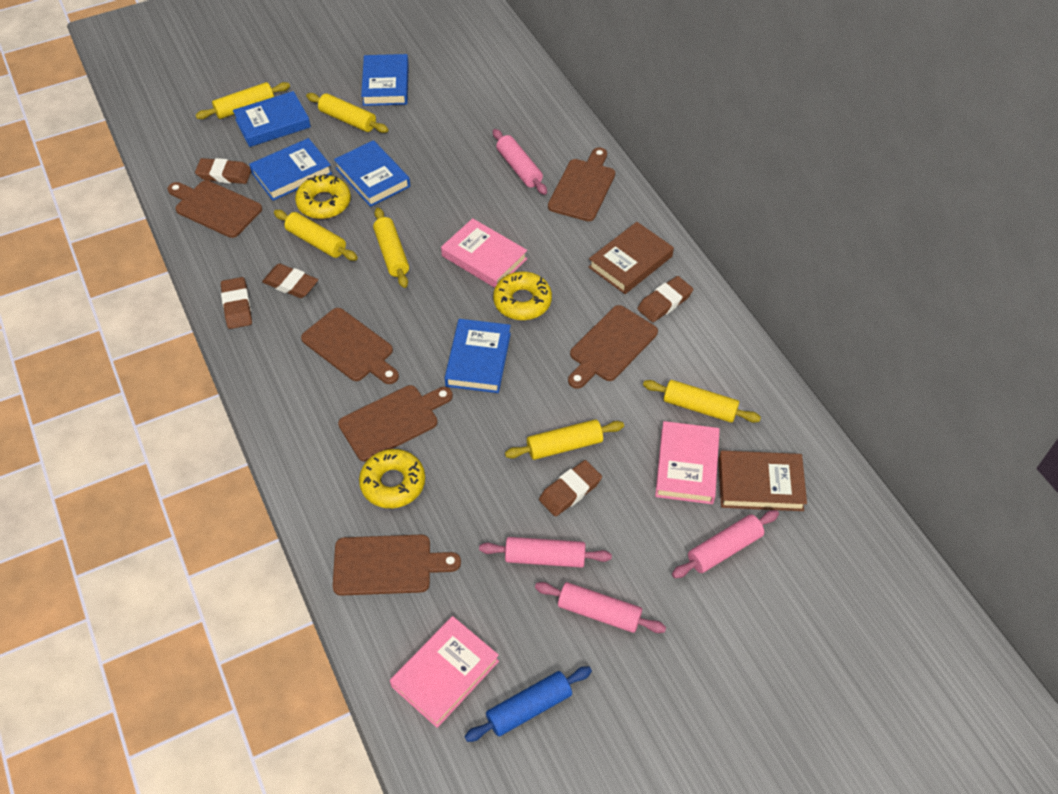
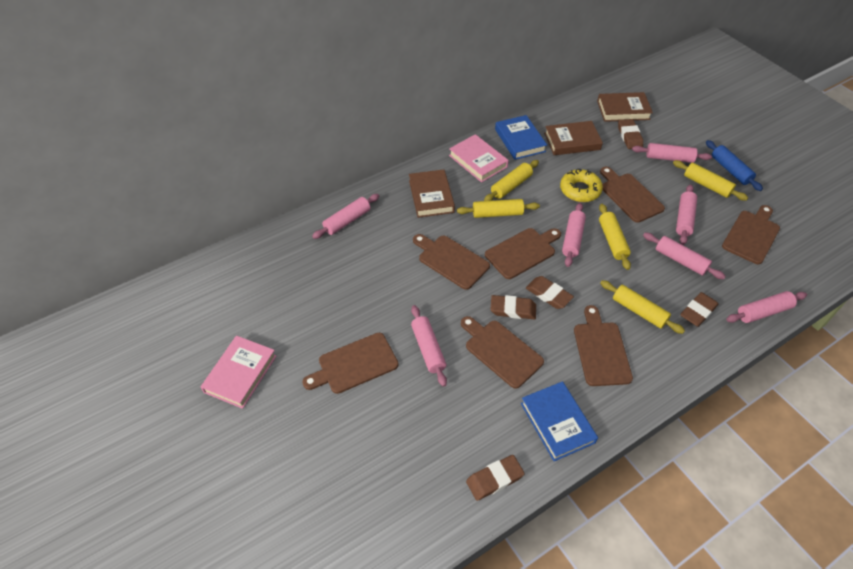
blue book: [233,91,311,147] [249,138,332,201] [334,140,410,207] [361,54,409,106] [445,319,511,393] = 5 -> [495,115,547,160] [521,381,598,461] = 2
brown book: [589,222,674,294] [718,451,807,511] = 2 -> [409,169,455,218] [544,121,603,155] [597,92,653,122] = 3
brown cutting board: [167,180,262,238] [301,308,399,384] [333,534,461,596] [338,385,453,461] [548,148,615,221] [568,305,658,389] = 6 -> [302,333,399,394] [413,234,490,290] [461,316,544,389] [485,228,561,279] [574,305,633,386] [600,167,665,223] [722,205,780,264] = 7
pink book: [390,616,499,728] [441,218,527,288] [655,421,720,504] = 3 -> [201,336,276,409] [449,134,509,183] = 2
pink rolling pin: [479,537,612,568] [493,129,547,195] [535,582,666,633] [672,510,779,578] = 4 -> [312,194,379,239] [411,305,447,387] [562,203,586,267] [632,143,712,163] [643,233,726,279] [676,184,697,245] [726,291,807,323] = 7
yellow donut: [295,174,351,219] [359,449,425,508] [493,272,552,320] = 3 -> [560,169,603,202] = 1
yellow rolling pin: [196,82,290,119] [274,210,358,261] [306,93,388,133] [373,208,409,288] [505,419,624,460] [643,380,761,423] = 6 -> [457,199,540,218] [484,160,539,201] [599,204,631,270] [600,280,685,334] [673,160,748,201] = 5

